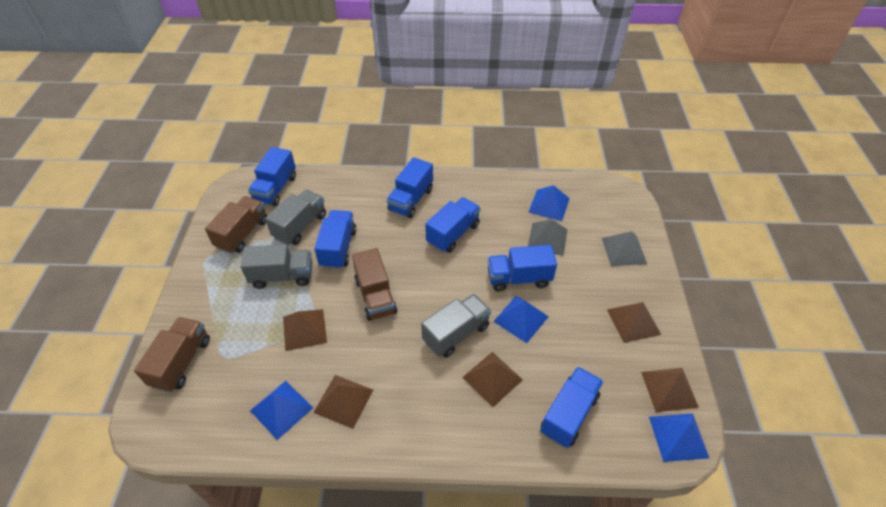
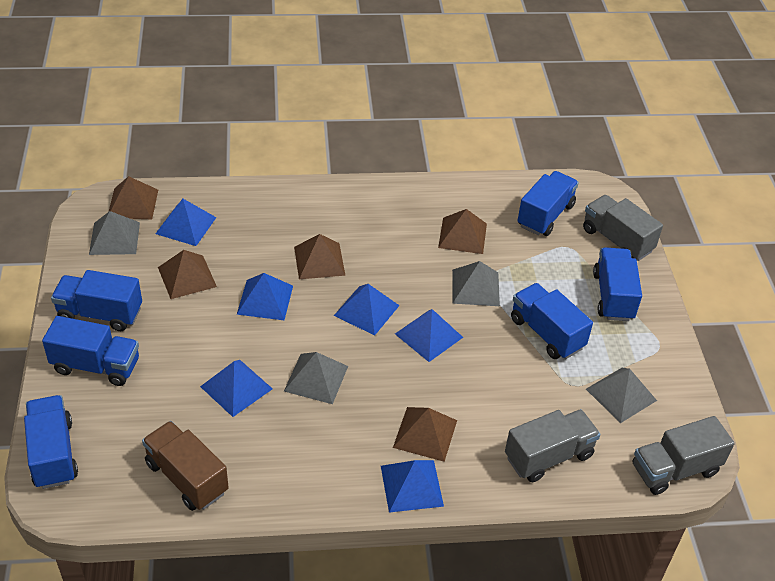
blue pyramid: [250,381,313,440] [493,296,549,343] [528,185,570,221] [649,413,709,462] = 4 -> [155,199,217,246] [200,360,273,417] [237,273,293,320] [334,284,400,336] [381,460,444,513] [395,309,463,362] = 6
brown truck: [134,317,210,392] [205,196,267,254] [352,248,397,321] = 3 -> [142,421,229,511] = 1
grey pyramid: [528,219,568,256] [602,231,647,266] = 2 -> [89,211,140,255] [284,352,348,404] [452,261,500,306] [586,368,657,423] = 4

